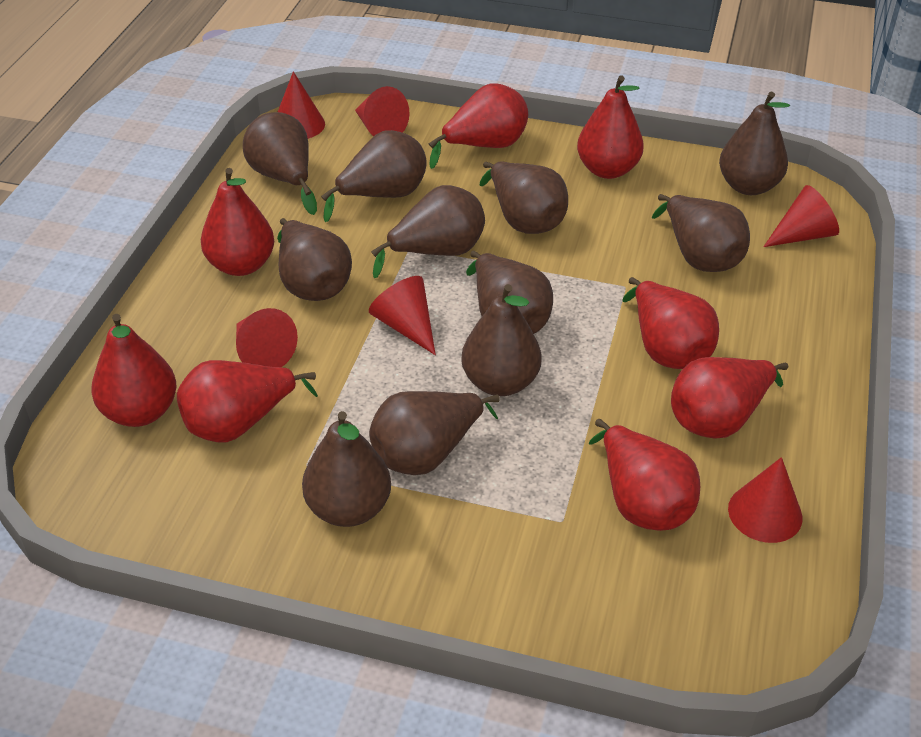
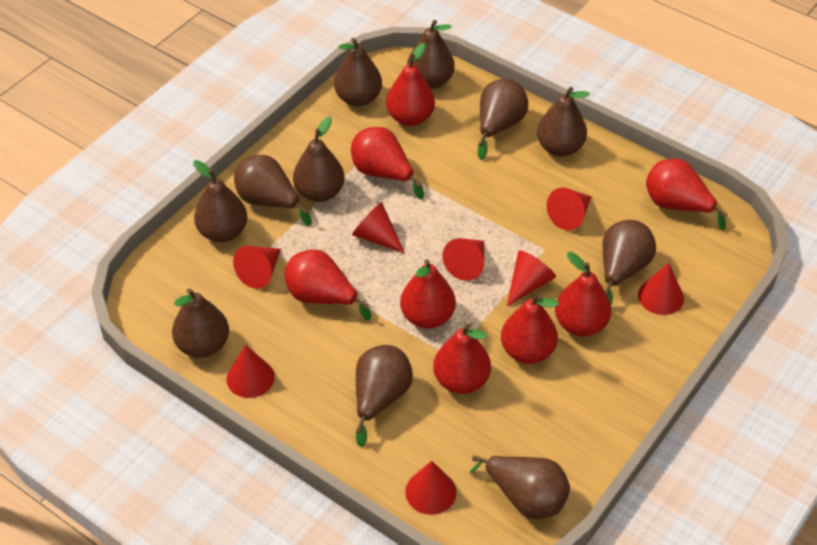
red cone: [236,308,298,367] [278,71,325,139] [355,86,410,136] [369,276,436,355] [728,457,803,543] [763,185,839,247] = 6 -> [227,345,275,398] [233,246,281,289] [352,202,405,253] [405,461,457,515] [443,238,484,281] [507,250,556,307] [547,188,592,230] [638,263,684,315] = 8

